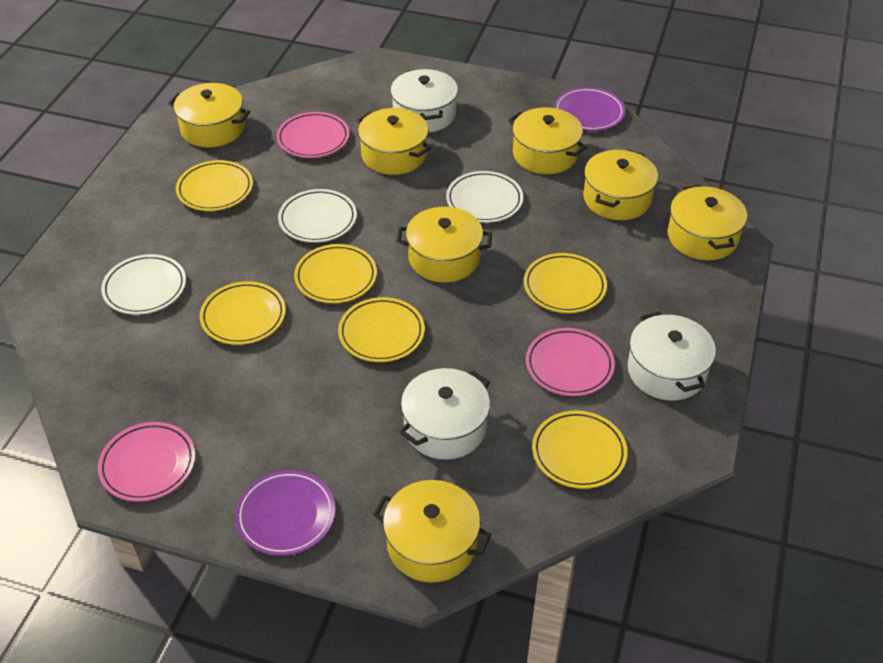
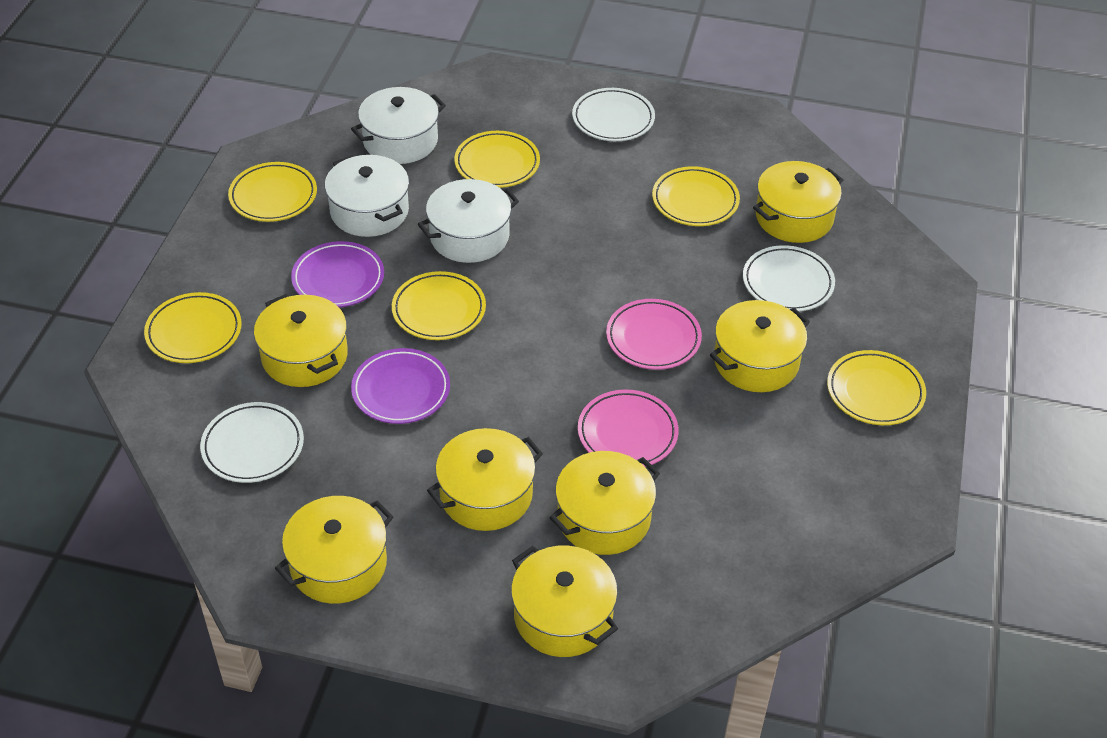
pink plate: [98,422,195,502] [277,112,350,158] [526,328,615,396] = 3 -> [578,389,678,467] [606,299,702,370] = 2

